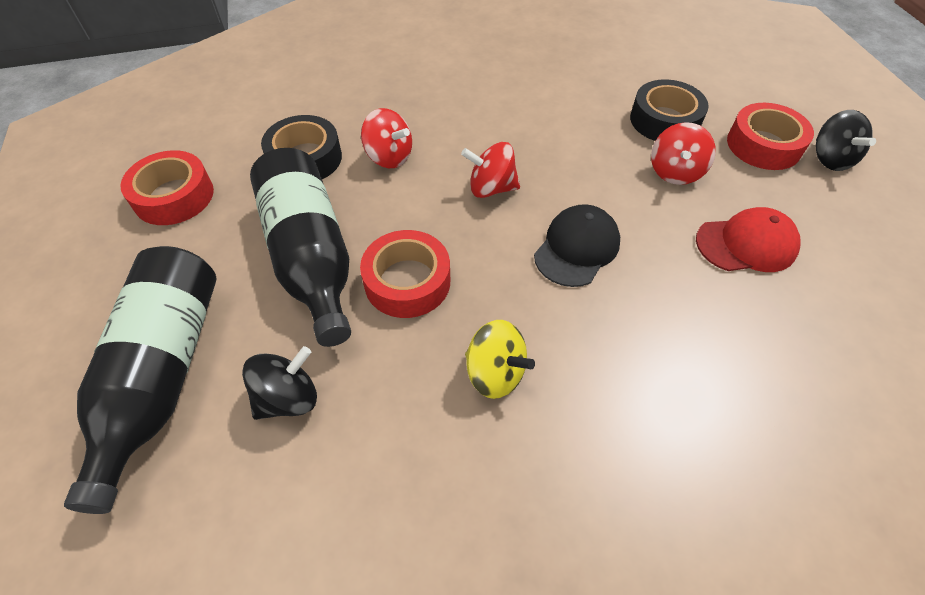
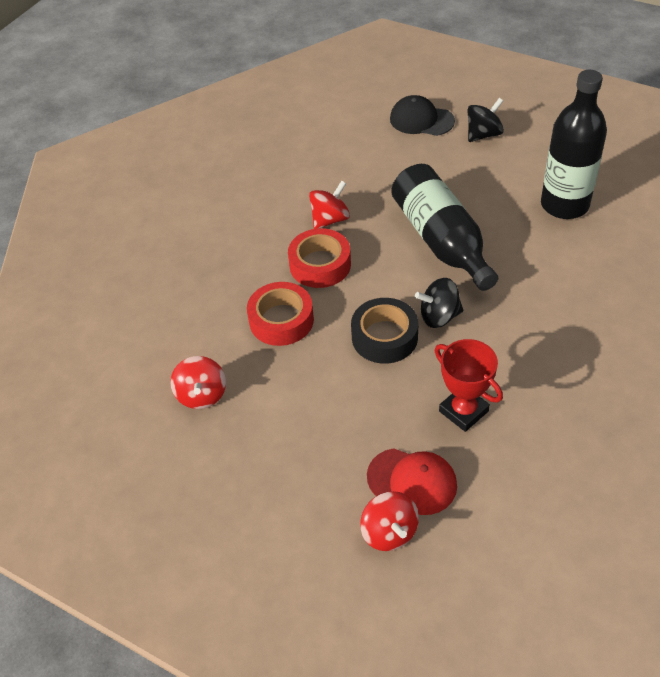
black tape: [261,115,342,179] [630,79,709,141] = 2 -> [351,298,418,364] = 1
red tape: [120,150,214,225] [360,230,450,318] [727,103,814,170] = 3 -> [247,282,314,346] [288,228,351,288] = 2
red trophy: none = 0 -> [435,339,503,432] = 1
yellow spinning top: [465,320,535,399] = 1 -> none = 0

